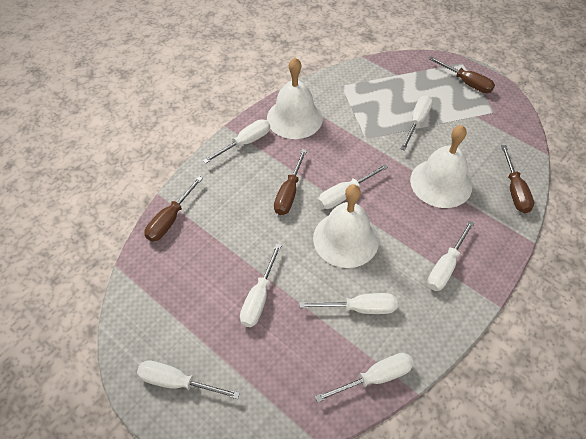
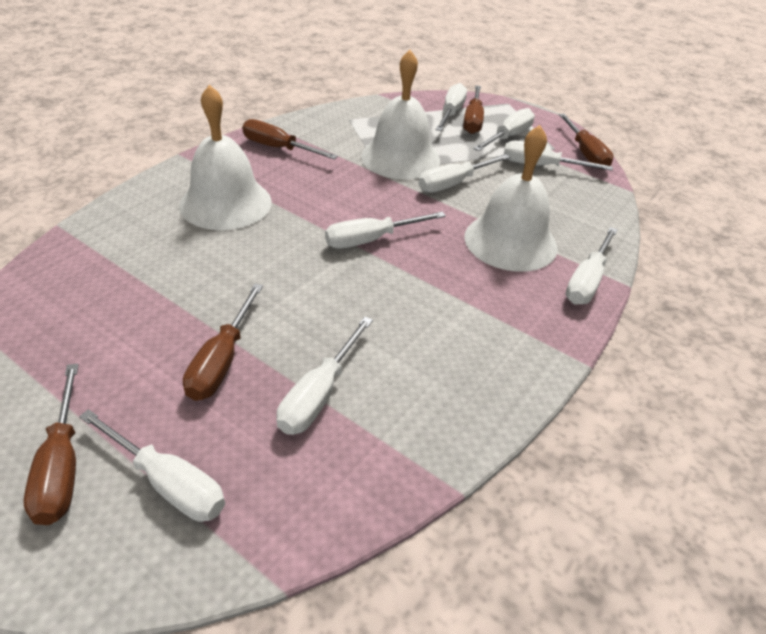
brown screwdriver: [144,176,203,242] [274,149,307,215] [429,57,495,93] [501,145,534,213] = 4 -> [24,364,79,525] [183,284,263,401] [242,119,338,160] [463,85,484,134] [559,114,614,170] = 5

